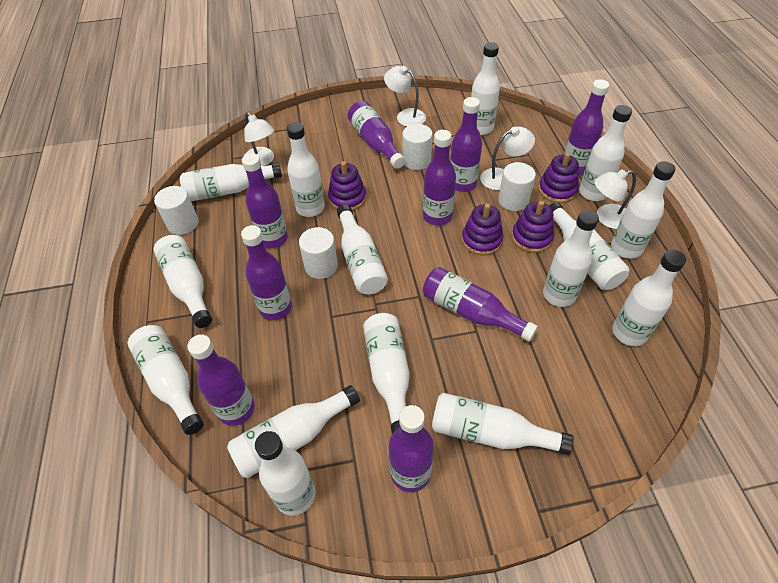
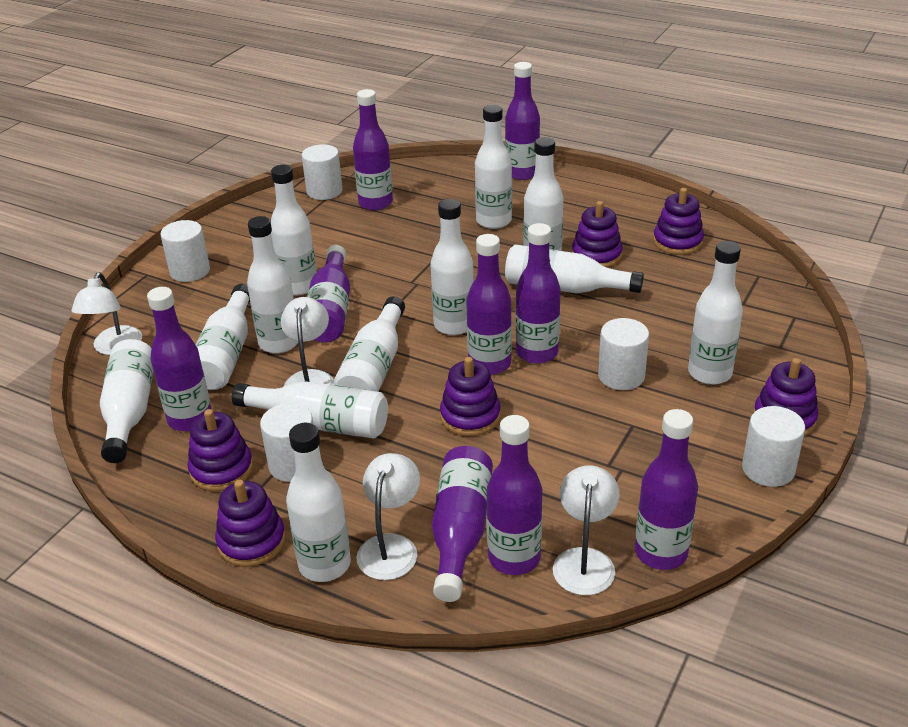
purple stacking toy: [328,161,366,211] [462,203,503,255] [512,201,554,253] [538,152,579,203] = 4 -> [187,409,253,491] [215,480,286,567] [440,357,500,436] [572,201,623,268] [653,188,704,255] [753,358,818,436] = 6
white bottle: [127,325,204,435] [153,235,212,328] [180,163,282,201] [227,385,360,478] [255,431,315,516] [287,122,325,217] [337,204,388,295] [363,313,410,434] [432,393,574,455] [471,42,500,135] [543,210,599,307] [549,202,630,290] [579,105,632,201] [611,161,675,259] [612,250,686,346] = 15 -> [100,339,154,463] [196,284,250,390] [232,382,388,439] [247,216,298,354] [271,165,317,295] [286,423,351,582] [334,296,405,392] [430,199,474,335] [475,105,512,229] [505,244,644,293] [523,137,563,251] [688,241,743,385] = 12
white cylinder: [154,186,199,235] [299,227,338,279] [402,124,433,170] [498,162,536,211] = 4 -> [161,220,210,282] [260,403,313,482] [302,144,343,200] [598,318,649,390] [742,406,805,487] = 5

